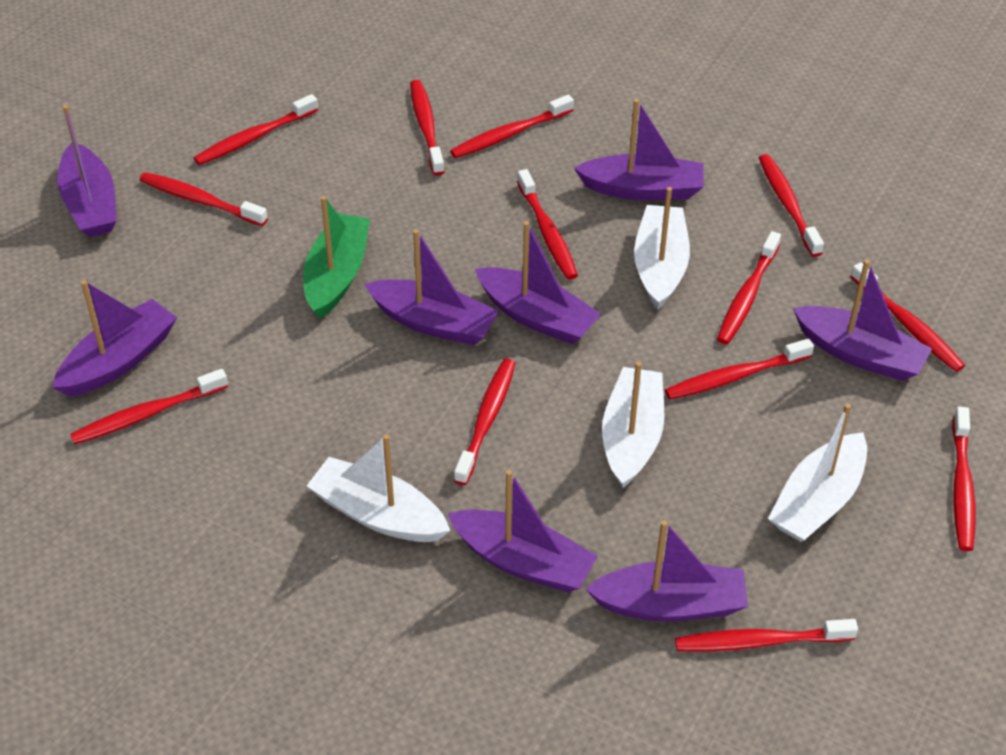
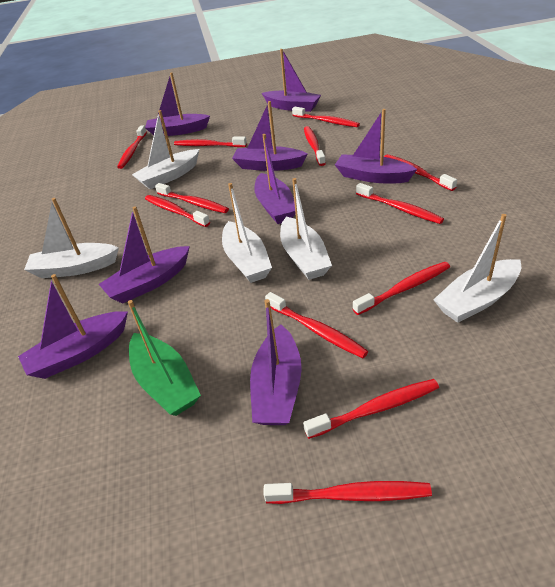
red toothbrush: [70,369,228,444] [140,172,268,226] [194,94,318,165] [410,80,444,175] [450,95,574,158] [454,359,515,485] [517,169,578,280] [665,338,814,400] [675,619,858,652] [717,231,781,344] [759,154,824,257] [851,262,965,372] [952,407,975,551] = 13 -> [117,125,147,169] [145,195,210,227] [155,183,229,213] [174,136,247,147] [263,481,432,504] [265,292,368,358] [292,107,360,127] [303,379,439,439] [304,126,326,166] [353,262,450,315] [356,183,444,224] [384,154,457,191] = 12
white boat: [307,434,450,542] [602,361,664,488] [634,187,690,310] [768,403,867,542] = 4 -> [24,198,119,278] [132,110,199,189] [222,183,272,283] [280,178,332,280] [433,214,521,323] = 5

